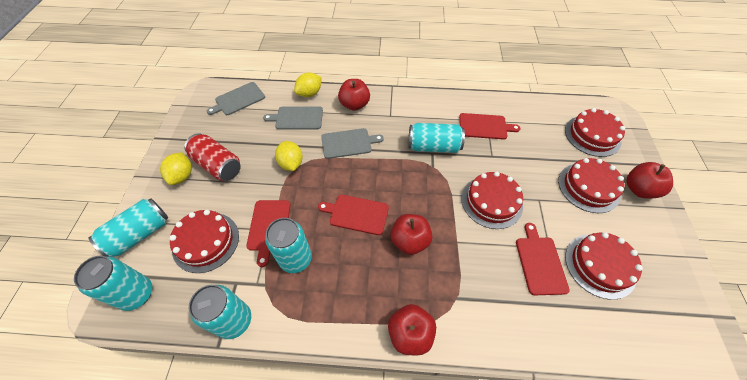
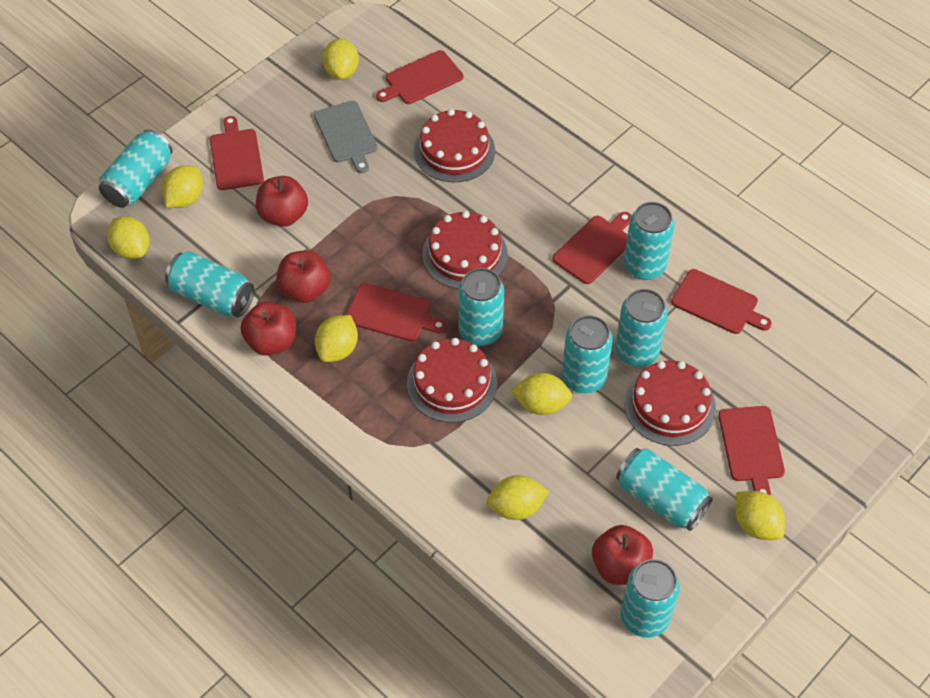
grey cutting board: [207,82,265,115] [263,106,323,130] [321,128,383,159] = 3 -> [314,101,378,173] = 1
red cake: [169,210,239,273] [462,172,523,229] [558,158,625,213] [565,108,625,157] [565,232,643,300] = 5 -> [407,338,497,423] [414,109,495,182] [422,211,508,289] [624,361,716,446] = 4
red can: [184,133,241,181] = 1 -> none = 0
red cutting board: [246,200,290,267] [318,195,389,235] [459,113,520,139] [516,223,570,295] = 4 -> [210,116,264,190] [346,283,447,342] [376,50,463,104] [552,212,632,284] [671,269,772,334] [718,406,785,496] = 6
turquoise can: [74,256,152,311] [88,199,168,257] [189,285,251,339] [265,218,312,273] [409,123,465,153] = 5 -> [99,129,172,208] [165,251,254,317] [458,268,504,346] [562,315,613,393] [615,289,668,367] [616,448,713,531] [621,559,680,638] [624,202,674,280] = 8
yellow lemon: [160,152,192,185] [275,141,303,171] [294,72,322,97] = 3 -> [107,216,149,259] [161,165,203,208] [315,315,358,362] [322,39,359,80] [487,475,549,520] [511,373,572,415] [735,491,785,540] = 7

